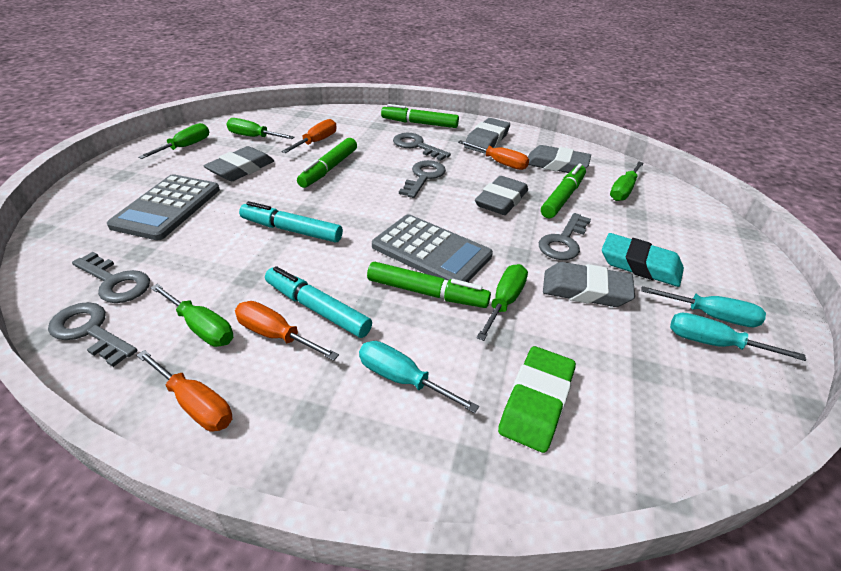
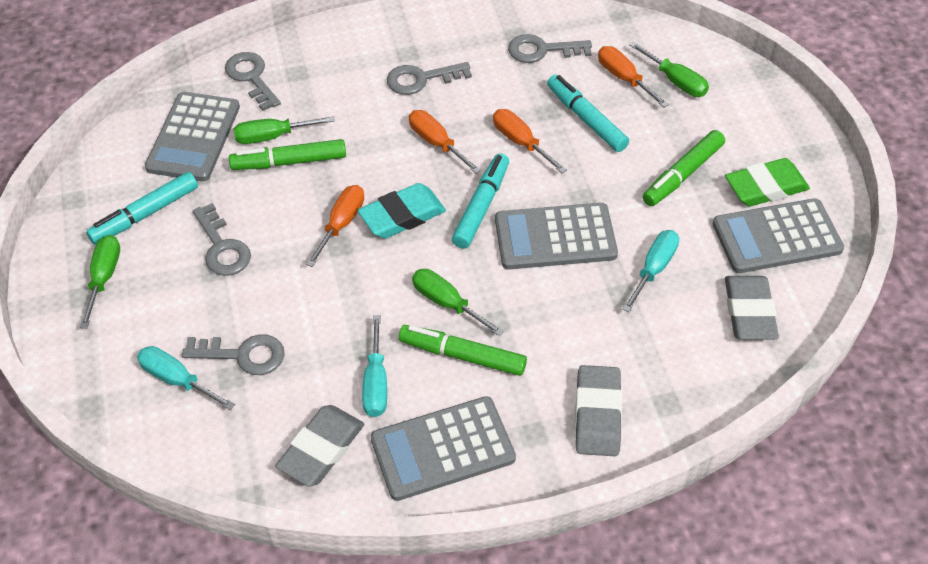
green marker: [297,138,357,188] [367,262,491,308] [381,104,459,128] [541,163,586,218] = 4 -> [229,139,346,170] [399,325,527,376] [643,130,725,206] = 3
green screwdriver: [138,123,209,159] [150,284,233,347] [227,118,294,139] [477,264,528,341] [610,162,644,201] = 5 -> [80,235,120,328] [234,116,335,144] [412,269,504,336] [629,42,709,97] = 4
grey calculator: [107,174,220,240] [372,214,493,282] = 2 -> [145,92,240,181] [371,396,516,501] [495,203,618,270] [713,198,844,273] = 4
grey eraser: [204,146,274,181] [464,118,510,154] [475,176,528,215] [528,145,591,173] [543,262,635,307] = 5 -> [275,405,364,487] [575,365,622,456] [725,276,779,340] = 3
turquoise marker: [239,201,343,242] [265,266,372,338] = 2 -> [86,172,198,244] [452,154,509,249] [547,75,629,152] = 3

